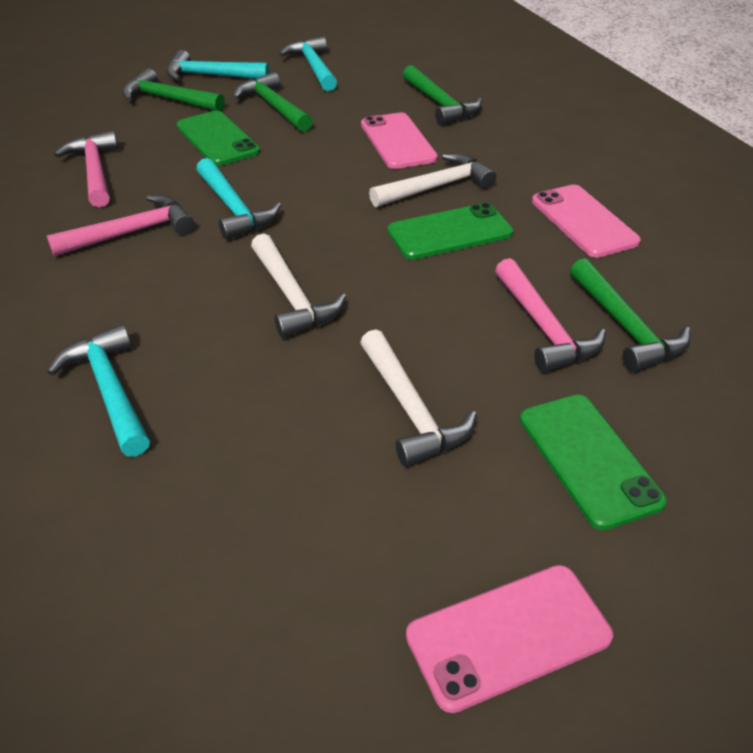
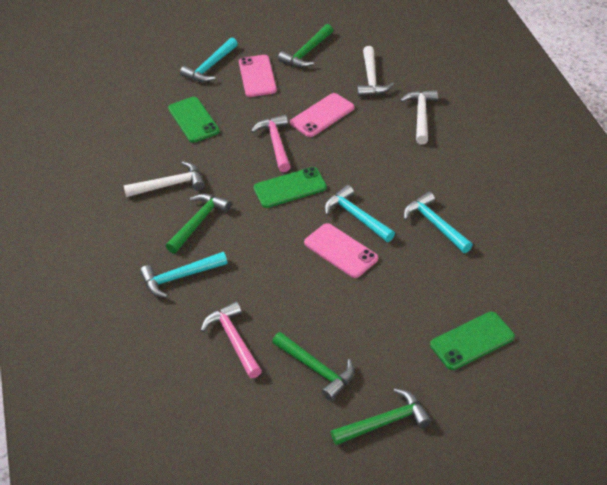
pink hammer: [47,195,194,257] [54,131,118,208] [495,258,606,373] = 3 -> [201,301,262,378] [251,115,291,172] = 2

